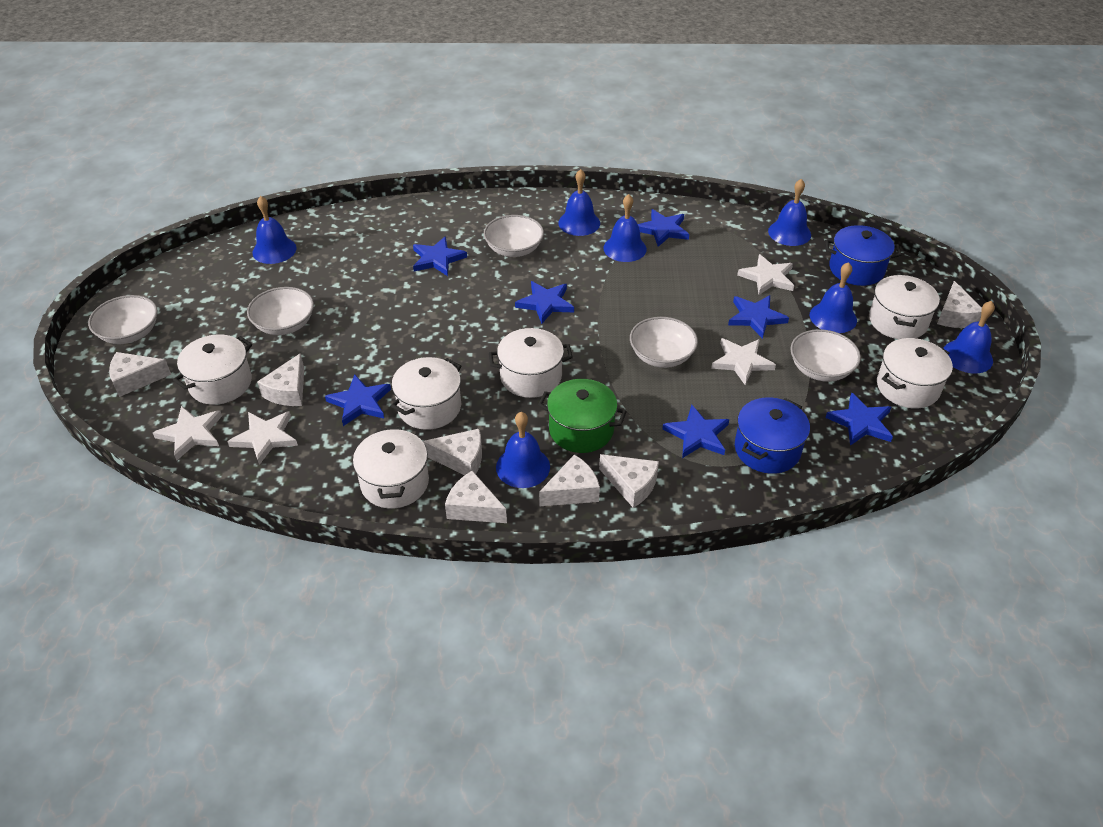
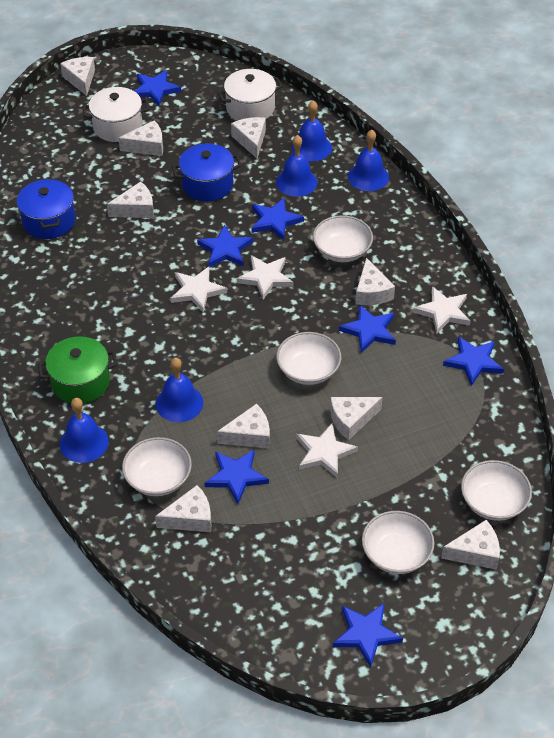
blue bell: [252,196,296,264] [496,412,550,488] [558,169,600,236] [603,194,647,262] [768,179,811,246] [810,262,857,333] [943,301,995,373] = 7 -> [60,398,109,463] [156,358,203,422] [276,135,317,197] [292,100,332,161] [348,130,389,191] = 5
white cheese: [109,352,171,397] [257,353,304,406] [423,429,482,475] [445,471,507,523] [539,455,600,506] [599,454,659,508] [937,281,982,328] = 7 -> [60,57,95,96] [107,181,154,218] [119,120,163,156] [155,485,211,532] [217,404,270,448] [231,117,266,159] [330,397,382,440] [355,258,395,305] [441,520,500,570] = 9
white pot: [173,335,252,405] [353,427,429,509] [391,357,461,430] [489,328,573,398] [869,274,940,339] [877,338,953,409] = 6 -> [82,87,149,142] [217,69,283,121] = 2

